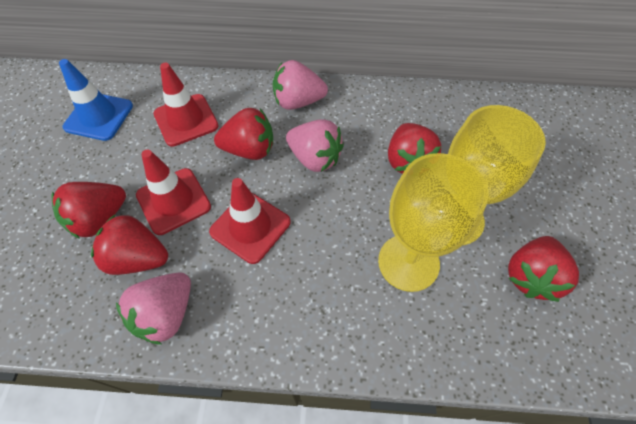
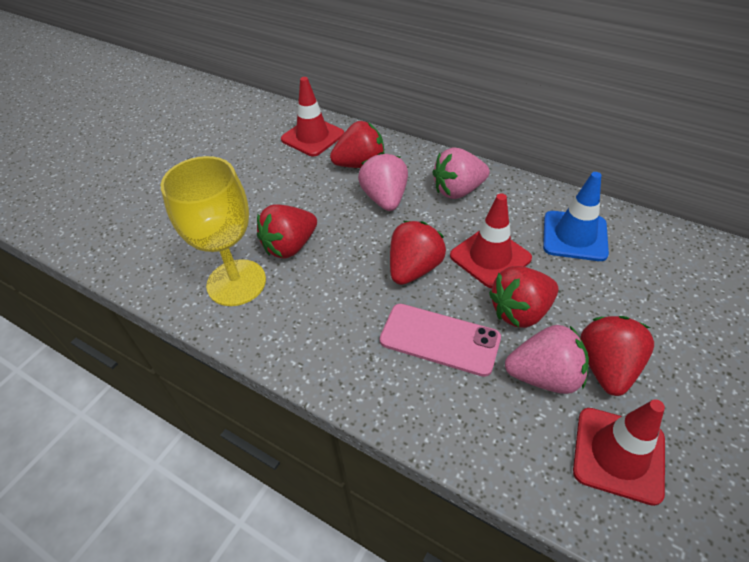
pink phone: none = 0 -> [380,304,501,377] = 1
yellow goblet: [378,153,488,292] [448,105,546,245] = 2 -> [160,156,266,306] = 1

